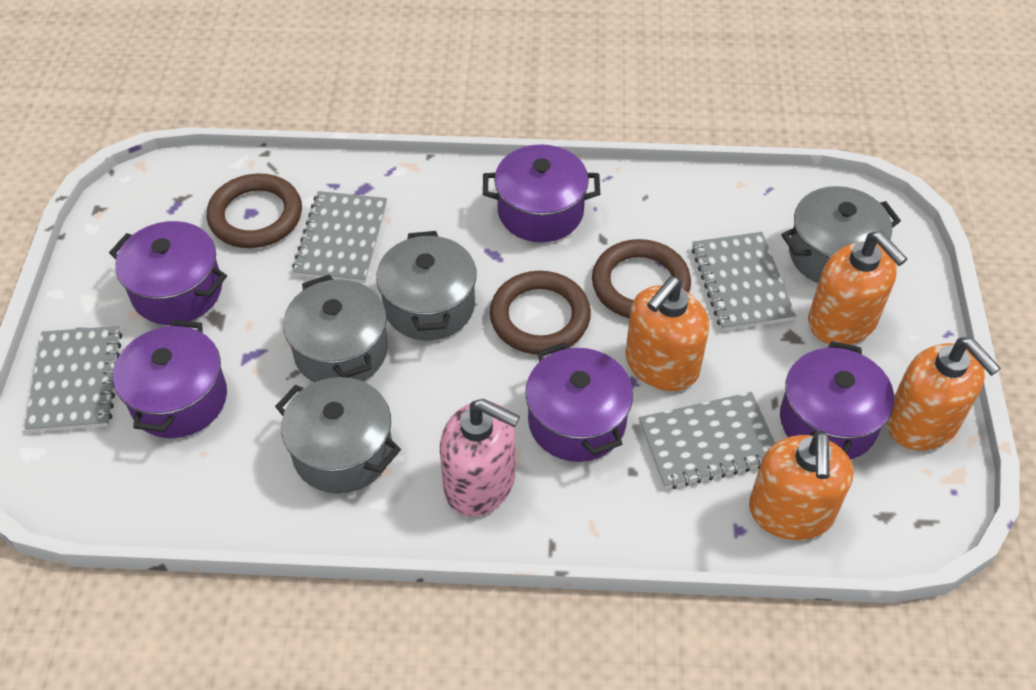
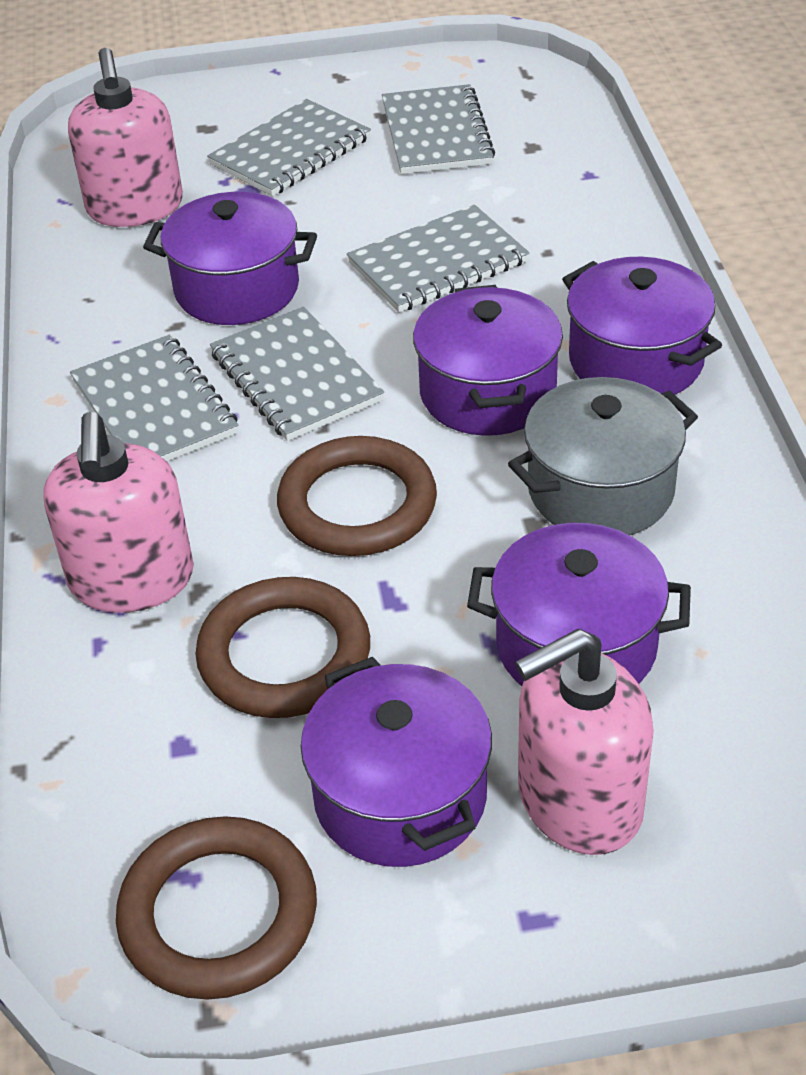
grey notebook: [25,326,122,432] [292,191,387,283] [639,392,775,489] [692,232,796,331] = 4 -> [70,335,238,461] [207,99,371,196] [210,307,384,441] [347,205,530,313] [382,84,495,174] = 5
grey pot: [275,377,401,494] [283,275,388,383] [376,231,477,341] [781,186,901,283] = 4 -> [508,377,698,535] = 1
orange soap dispenser: [626,277,709,391] [749,431,854,540] [808,231,907,345] [886,337,1001,450] = 4 -> none = 0
pink soap dispenser: [440,399,520,516] = 1 -> [43,412,194,613] [68,48,183,227] [515,629,654,855] = 3

